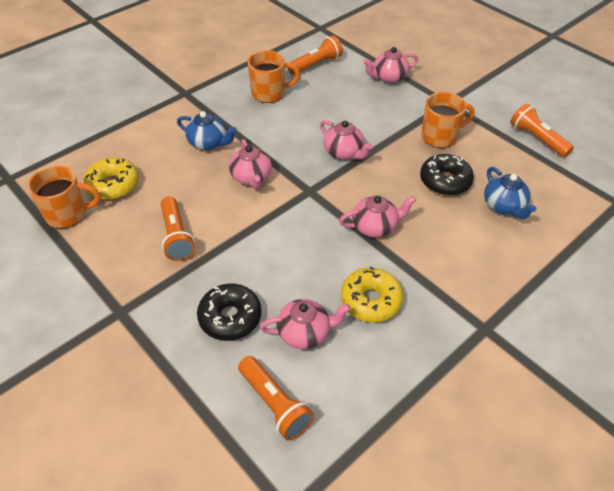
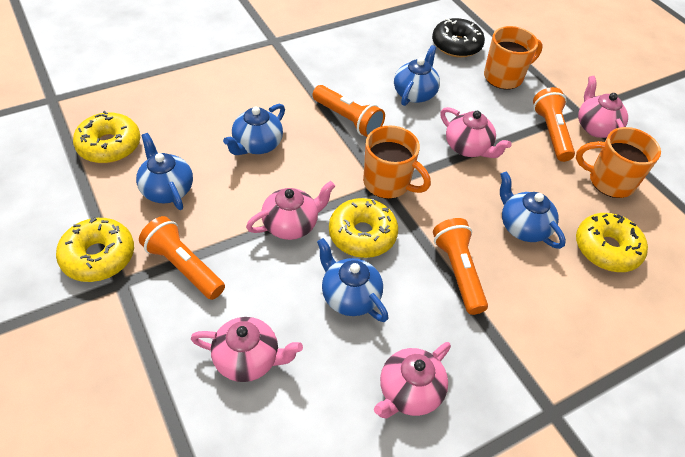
black donut: [197,284,261,341] [420,154,474,196] = 2 -> [432,18,485,58] = 1
blue teapot: [177,111,237,150] [484,167,536,219] = 2 -> [136,133,193,210] [223,104,285,155] [317,238,389,322] [394,45,440,106] [500,171,566,249] = 5
yellow donut: [84,157,139,200] [341,266,404,322] = 2 -> [56,217,134,282] [73,111,140,163] [329,198,398,258] [576,213,648,272] = 4

